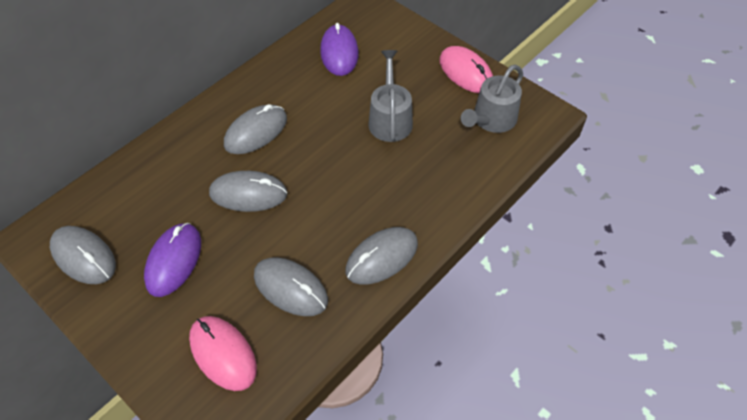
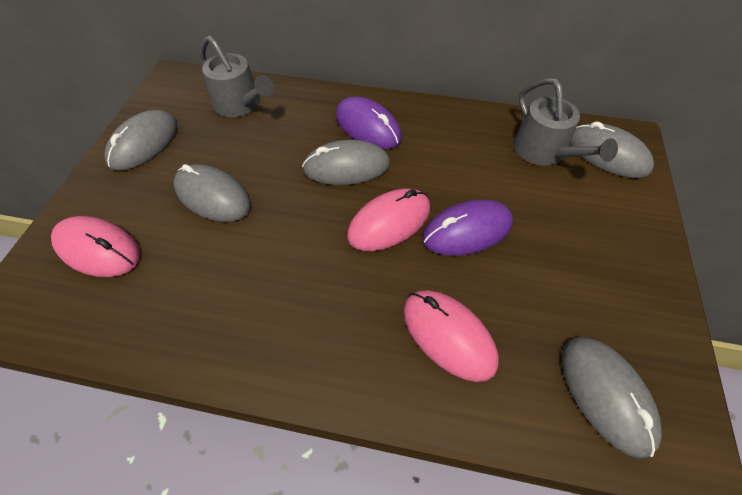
pink mouse: [189,316,257,391] [439,46,493,93] = 2 -> [51,216,140,277] [347,189,430,251] [403,290,499,382] = 3

